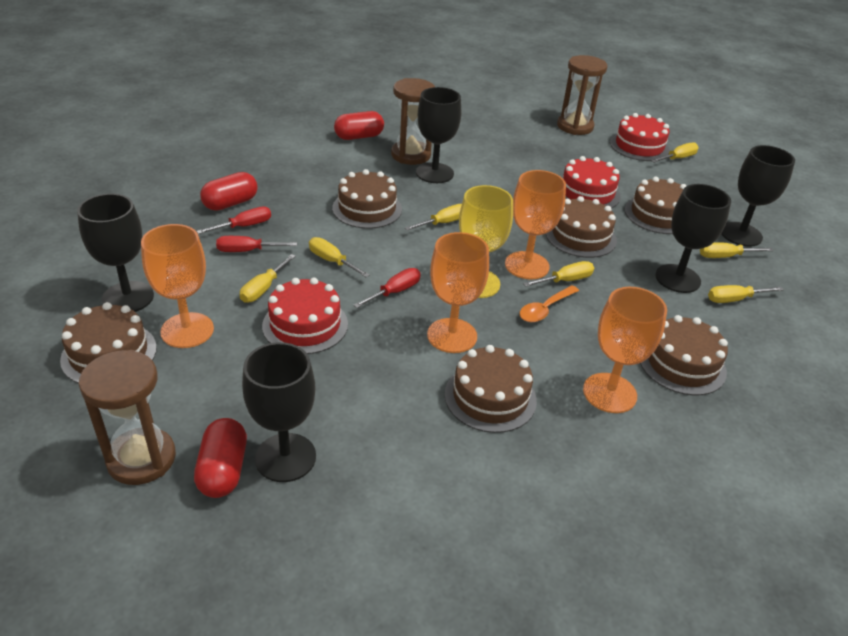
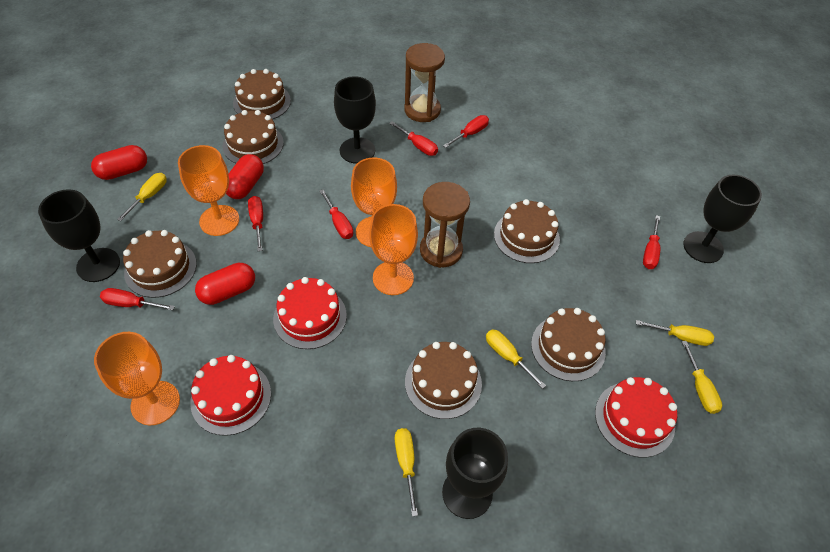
black goblet: [77,193,154,312] [242,342,316,482] [416,87,461,183] [655,184,731,293] [721,145,795,247] = 5 -> [38,189,120,282] [334,76,376,164] [442,428,508,519] [683,175,762,263] = 4
brown hourglass: [79,350,176,485] [391,78,435,165] [557,55,608,135] = 3 -> [404,43,445,122] [420,182,470,268] = 2
orange spoon: [520,285,579,322] = 1 -> none = 0
red screwdriver: [197,207,271,234] [216,236,297,252] [353,268,421,308] = 3 -> [100,288,175,310] [248,196,263,251] [320,190,353,239] [389,121,438,156] [443,115,489,148] [643,215,660,269] = 6
yellow goblet: [459,185,513,298] = 1 -> none = 0
yellow screwdriver: [240,254,296,303] [309,237,370,277] [405,204,462,231] [523,261,594,287] [651,142,699,163] [700,242,773,258] [708,285,784,303] = 7 -> [117,173,167,221] [395,428,418,517] [486,329,546,389] [636,320,714,346] [682,341,722,414] = 5

